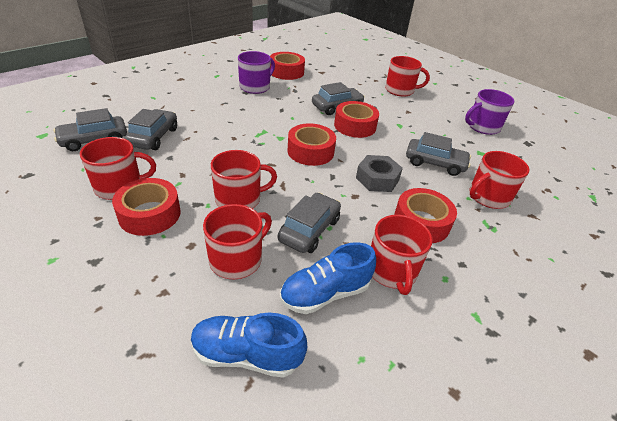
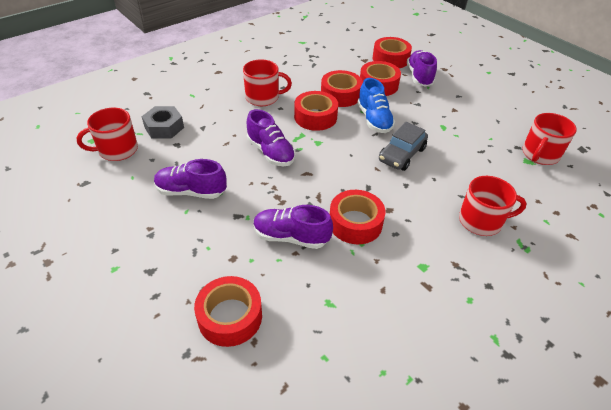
blue shoe: [191,313,307,378] [280,242,376,314] = 2 -> [357,78,395,133] = 1
grey car: [53,108,127,151] [124,109,177,150] [278,193,341,253] [312,82,365,115] [406,132,471,176] = 5 -> [379,122,428,171] = 1
purple mug: [238,51,275,94] [465,89,514,135] = 2 -> none = 0
purple shoe: none = 0 -> [154,159,227,199] [247,109,295,166] [253,205,333,249] [407,50,437,87] = 4
red mug: [80,137,156,200] [203,204,272,279] [211,150,277,209] [371,215,432,295] [385,56,430,97] [469,151,530,209] = 6 -> [77,108,138,161] [243,59,292,106] [459,176,527,236] [522,113,577,165] = 4
red tape: [112,178,181,236] [270,52,305,80] [287,123,336,166] [334,101,379,138] [394,188,457,243] = 5 -> [194,276,262,347] [294,91,338,131] [321,70,363,107] [330,190,385,244] [360,61,401,96] [373,37,412,68] = 6

